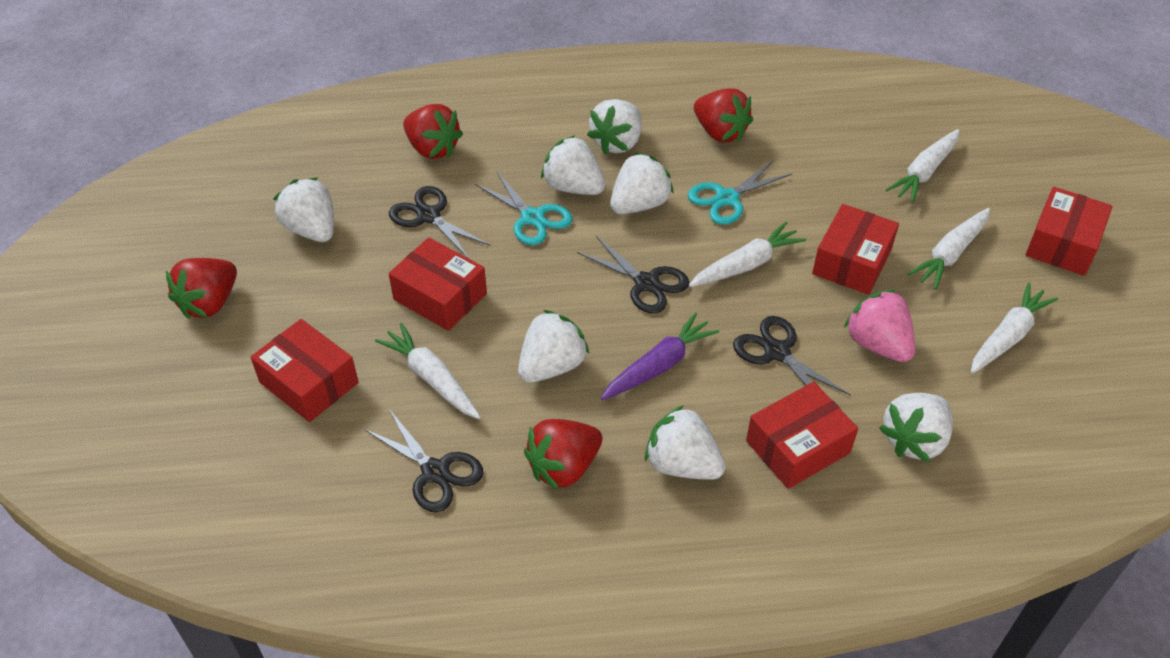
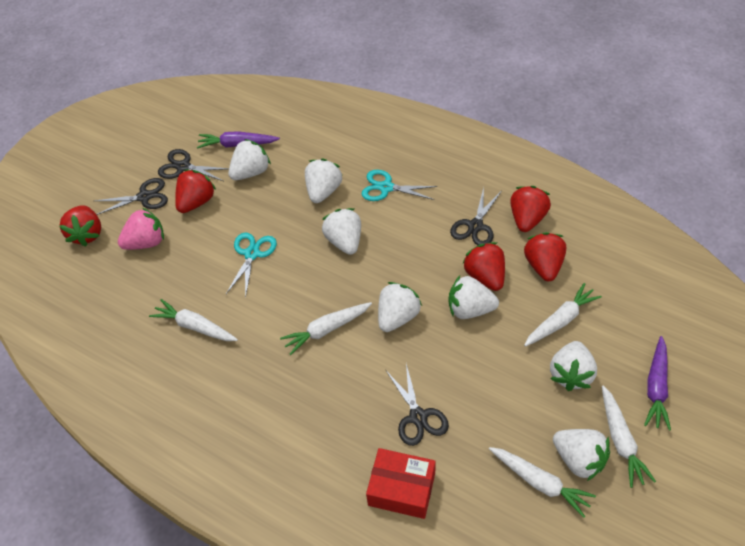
purple carrot: [601,312,719,400] = 1 -> [197,131,280,149] [644,336,671,431] = 2
red box: [250,319,359,422] [389,237,487,331] [746,382,858,489] [812,204,899,295] [1025,187,1112,276] = 5 -> [366,448,436,519] = 1
red strawberry: [166,258,237,319] [403,104,463,159] [524,419,603,491] [694,88,753,142] = 4 -> [59,205,101,247] [175,170,216,213] [462,242,505,291] [510,186,551,232] [524,232,566,281] = 5

